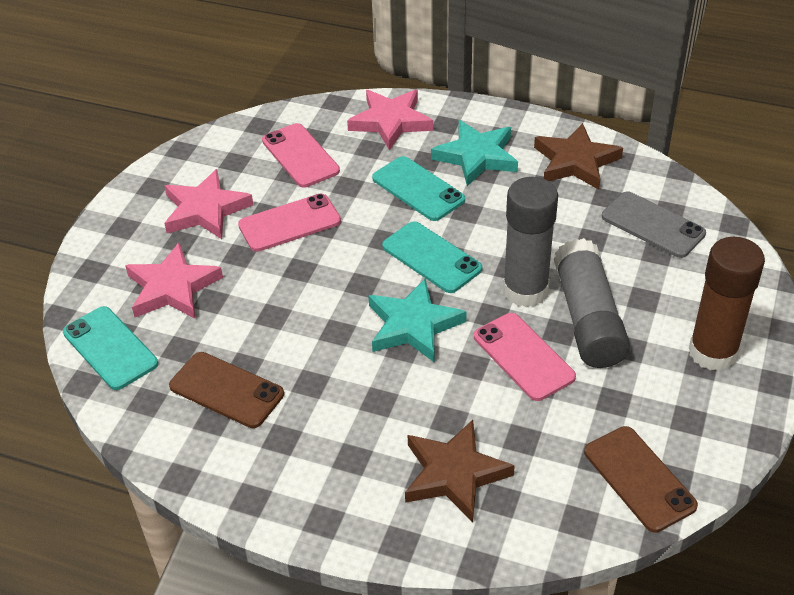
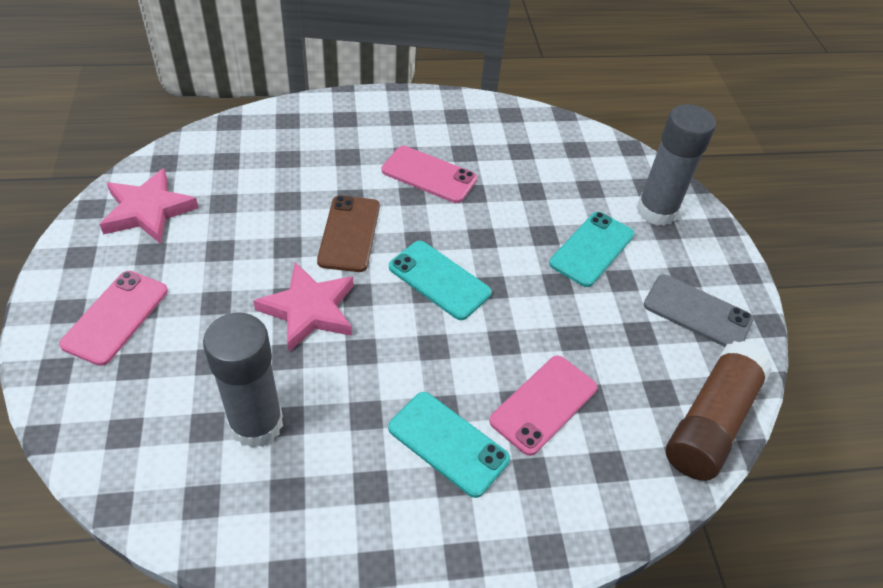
brown phone: [169,352,284,428] [584,426,698,533] = 2 -> [317,195,380,272] = 1
brown star: [405,420,515,522] [534,123,623,190] = 2 -> none = 0
pink star: [125,242,223,319] [164,169,253,239] [347,90,433,151] = 3 -> [99,168,199,244] [253,262,353,352] = 2
turquoise star: [368,279,467,362] [431,120,518,186] = 2 -> none = 0

